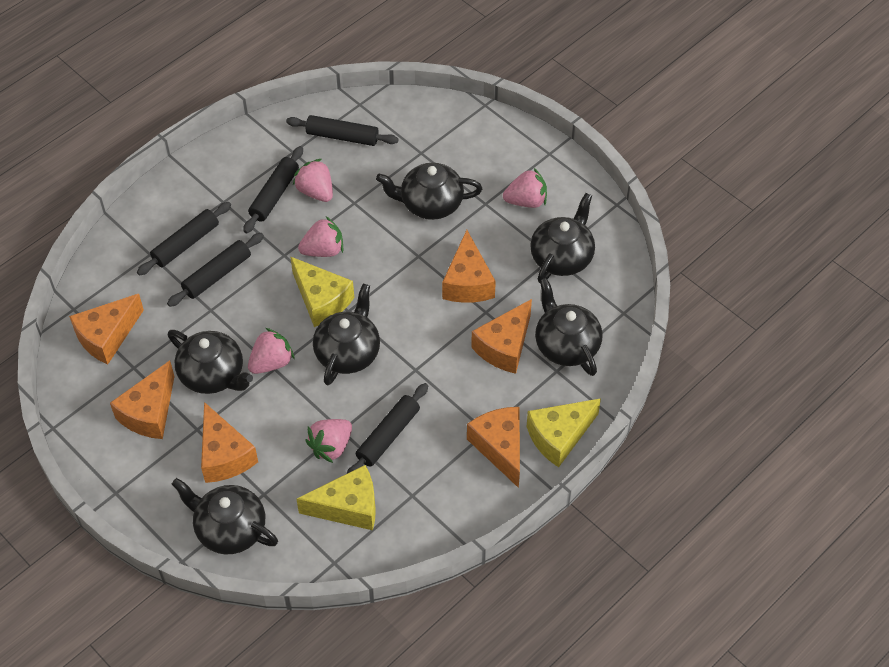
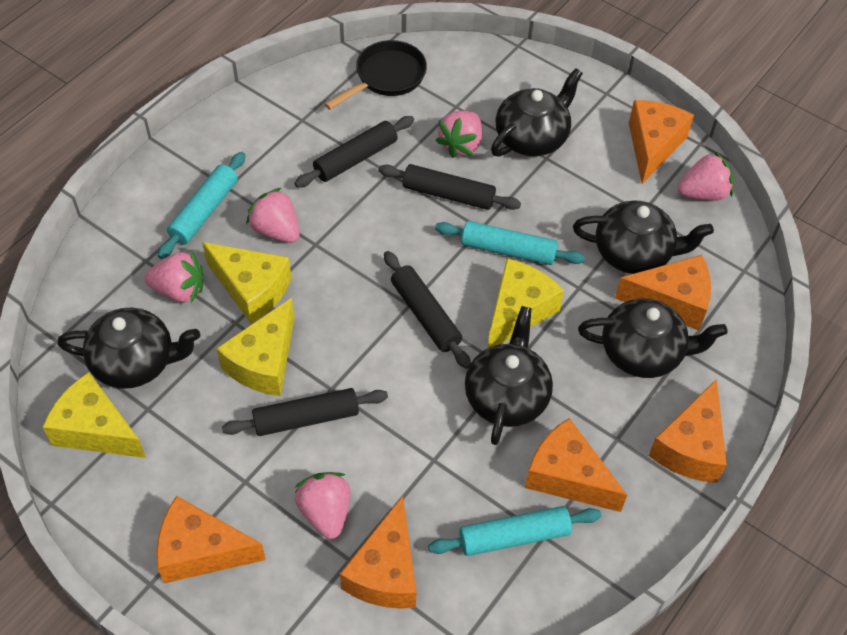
black pan: none = 0 -> [324,40,427,110] = 1
black rolling pin: [137,202,231,276] [167,233,264,307] [243,146,303,234] [286,115,398,146] [347,383,428,473] = 5 -> [222,388,388,436] [294,116,414,188] [378,164,521,210] [384,251,471,369] = 4
black teapot: [168,330,253,394] [172,478,278,555] [313,284,380,385] [376,163,482,220] [530,193,595,283] [535,278,603,376] = 6 -> [57,308,200,389] [465,306,553,445] [491,68,583,156] [573,201,714,274] [578,299,727,378] = 5
turquoise rolling pin: none = 0 -> [158,152,246,259] [428,506,601,556] [435,221,585,265] = 3
yellow cheese: [290,256,354,327] [296,465,376,530] [527,398,601,467] = 3 -> [43,372,146,458] [202,242,291,324] [216,298,294,396] [488,258,564,348] = 4

